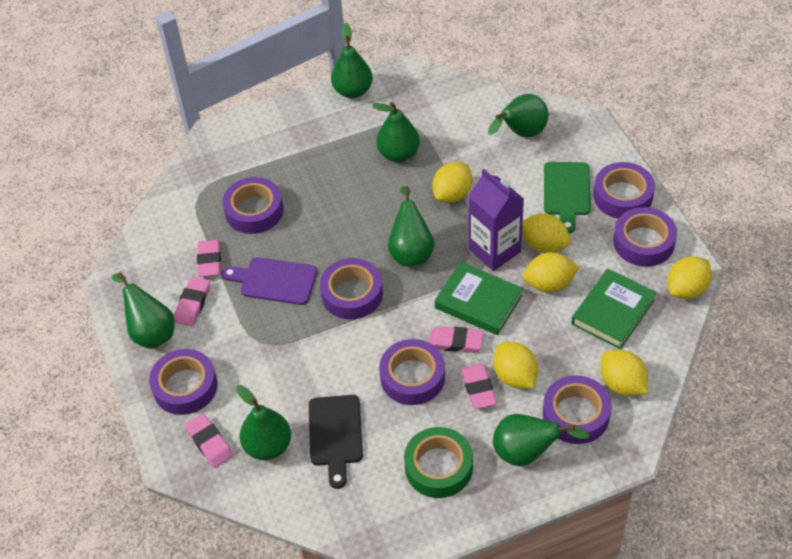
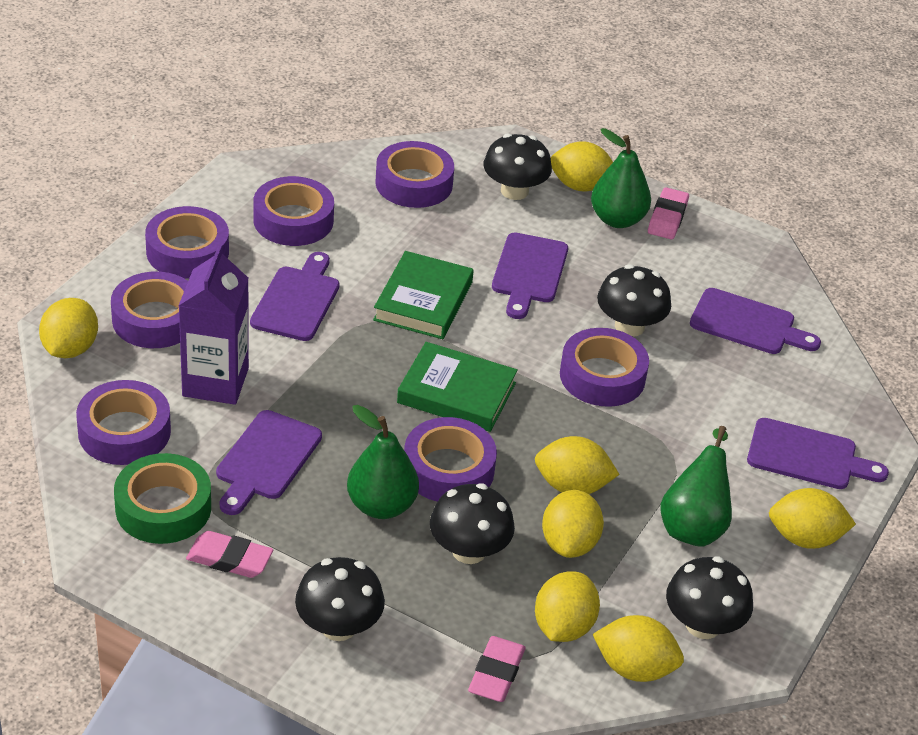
black cutting board: [309,395,363,489] = 1 -> none = 0
black mushroom: none = 0 -> [295,557,385,641] [430,483,515,564] [484,133,552,200] [597,264,671,337] [666,556,753,639] = 5
green cutting board: [544,162,591,234] = 1 -> none = 0
green pear: [112,272,175,349] [236,385,291,460] [331,23,373,98] [372,102,420,162] [388,186,434,266] [488,94,548,137] [493,414,590,466] = 7 -> [347,405,419,519] [591,128,651,228] [661,426,732,547] = 3
pink eraser: [174,277,210,326] [185,413,233,468] [197,240,221,277] [429,326,484,353] [461,364,497,409] = 5 -> [186,531,274,578] [468,636,526,702] [648,187,689,239] = 3
purple cutting board: [222,257,317,305] = 1 -> [216,410,322,515] [250,252,339,341] [492,232,568,319] [690,288,821,354] [747,418,889,489] = 5
yellow lemon: [432,162,472,203] [493,342,538,389] [522,214,571,253] [523,252,579,292] [601,350,648,396] [667,256,712,299] = 6 -> [39,298,98,358] [535,436,620,494] [535,571,600,642] [542,490,604,558] [551,141,613,191] [593,615,684,682] [769,488,856,549] = 7

